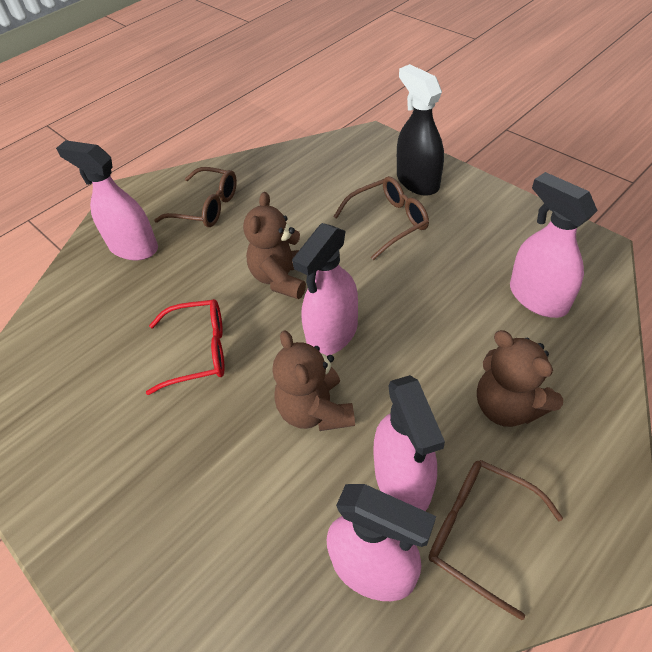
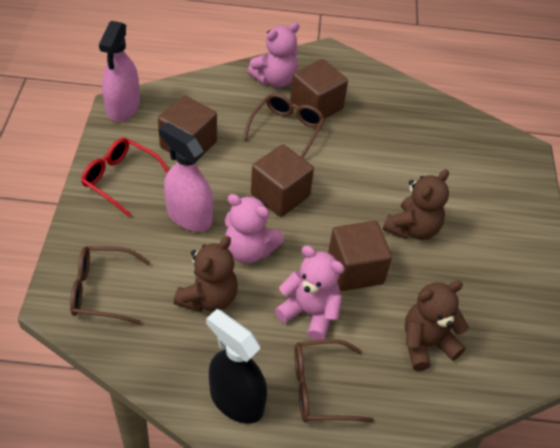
brown cube: none = 0 -> [158,95,217,155] [251,144,314,217] [290,59,348,118] [328,221,392,291] = 4
pink spray bottle: [56,140,158,260] [292,223,358,356] [327,484,436,601] [373,375,445,511] [510,172,598,318] = 5 -> [99,21,140,122] [159,122,213,232] = 2
pink teddy bear: none = 0 -> [225,194,284,263] [247,22,299,87] [275,246,345,340] = 3

